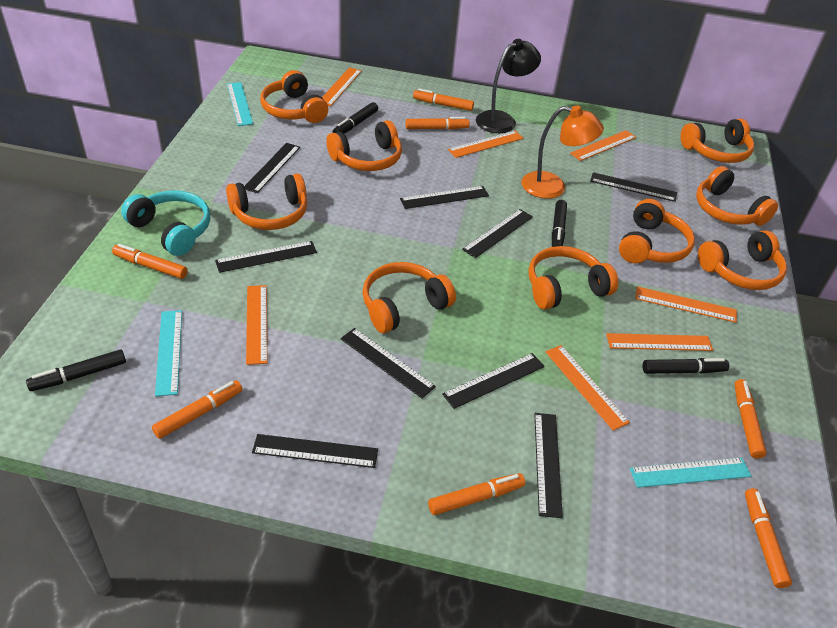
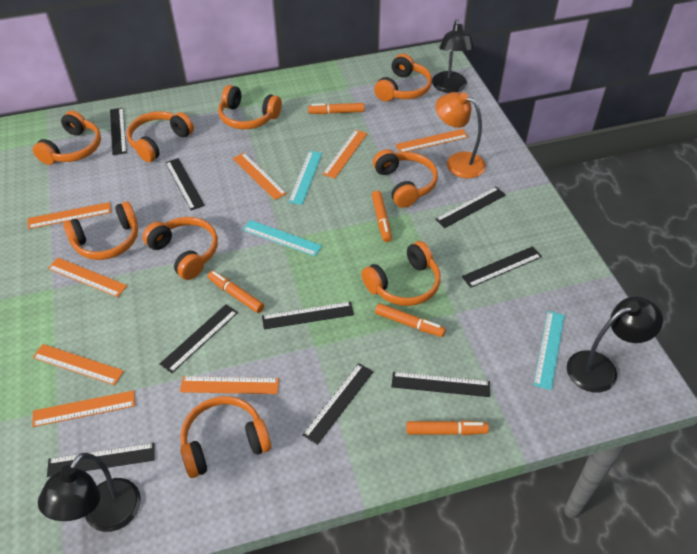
black lamp: [476,39,541,133] = 1 -> [38,453,141,532] [432,19,475,93] [567,296,663,393] = 3
black marker: [26,349,126,391] [333,102,378,134] [552,200,567,247] [642,358,729,374] = 4 -> none = 0
orange marker: [112,244,188,279] [152,380,243,439] [405,117,470,129] [413,89,474,111] [428,473,525,515] [734,379,767,459] [745,488,792,588] = 7 -> [208,271,264,313] [308,103,365,114] [372,191,392,242] [375,303,446,337] [406,420,489,435] = 5
orange ruler: [246,285,267,365] [322,67,362,106] [448,131,524,158] [546,345,630,431] [570,130,637,161] [606,333,713,351] [635,286,737,323] = 7 -> [28,202,111,229] [32,344,124,385] [32,390,135,427] [48,258,127,297] [180,376,279,394] [233,152,287,200] [322,130,368,179] [395,129,468,152] = 8
turquoise headphones: [121,190,210,256] = 1 -> none = 0

